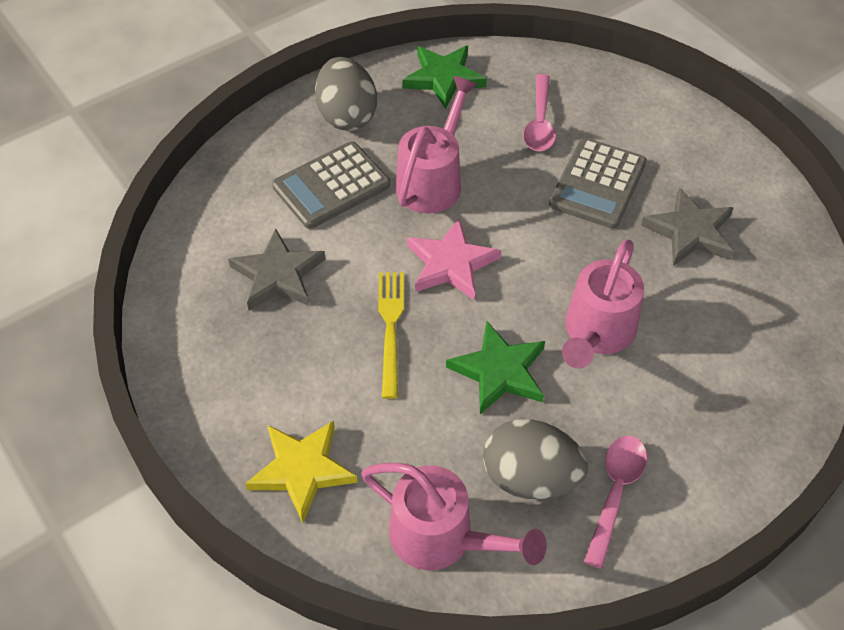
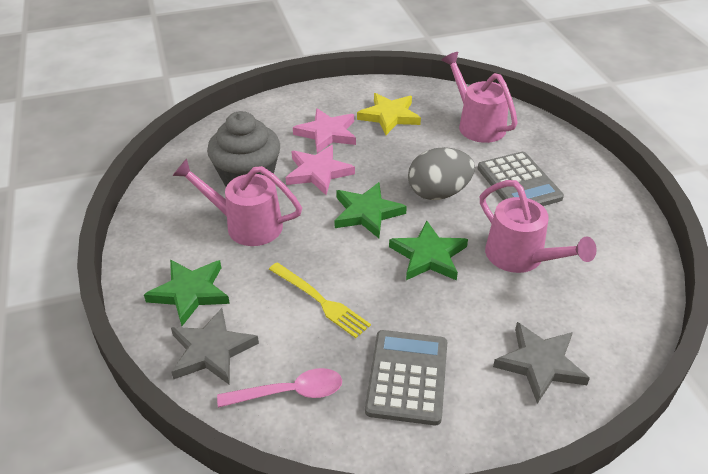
green star: [402,46,487,109] [446,321,545,414] = 2 -> [144,260,230,326] [334,182,407,238] [389,220,468,280] = 3
grey cupcake: none = 0 -> [207,111,280,187] = 1
grey egg: [315,57,377,131] [483,419,588,499] = 2 -> [408,147,475,200] = 1
pink spoon: [523,74,556,151] [584,435,647,569] = 2 -> [217,368,342,408] = 1
pink star: [407,219,501,300] = 1 -> [286,145,355,195] [293,108,356,153] = 2

